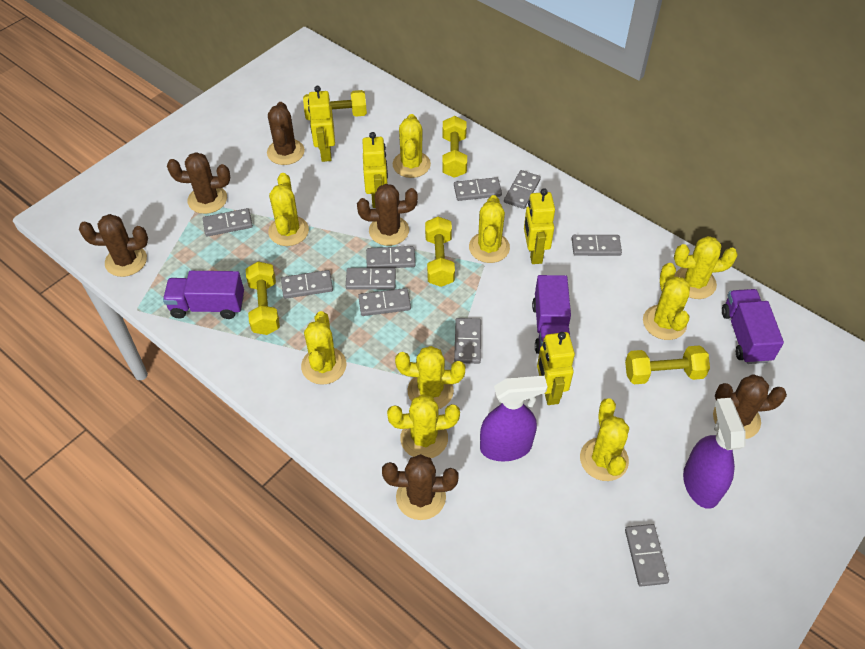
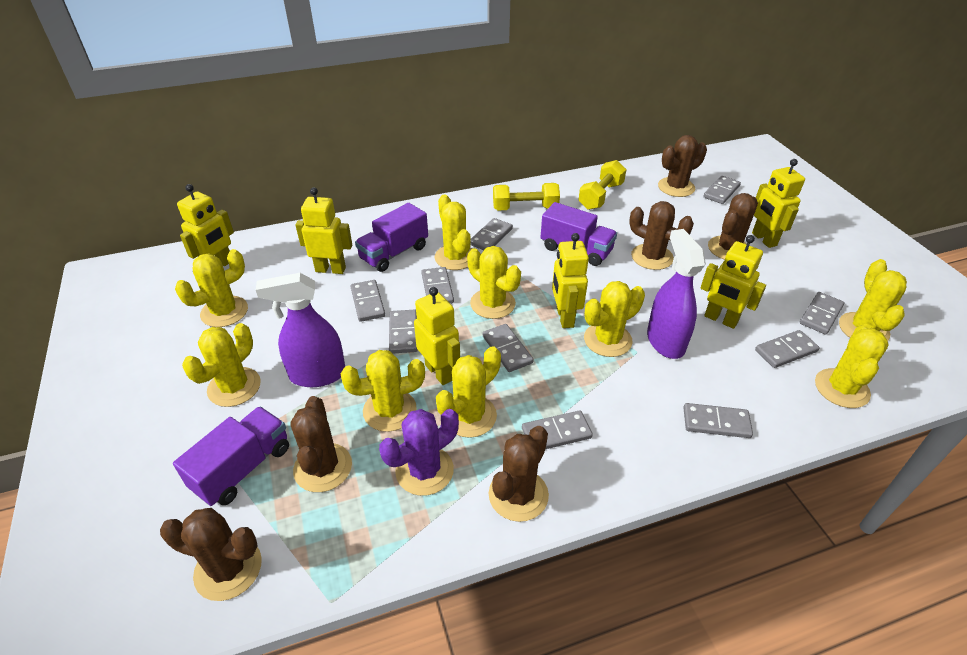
purple cactus: none = 0 -> [379,409,459,496] = 1
yellow dumbbell: [246,261,280,335] [303,90,367,120] [425,216,455,287] [442,116,467,178] [625,345,710,384] = 5 -> [493,183,560,210] [579,160,627,210] = 2
yellow robot: [308,86,335,162] [362,132,388,208] [524,188,555,264] [537,332,575,405] = 4 -> [177,184,234,266] [295,187,352,274] [414,287,460,385] [552,233,589,328] [700,235,766,329] [752,159,805,248] = 6

